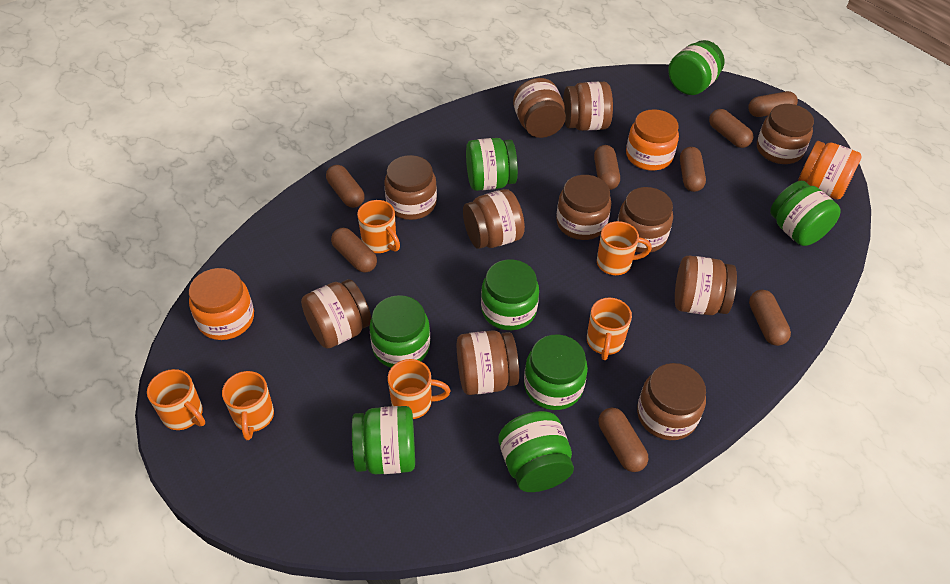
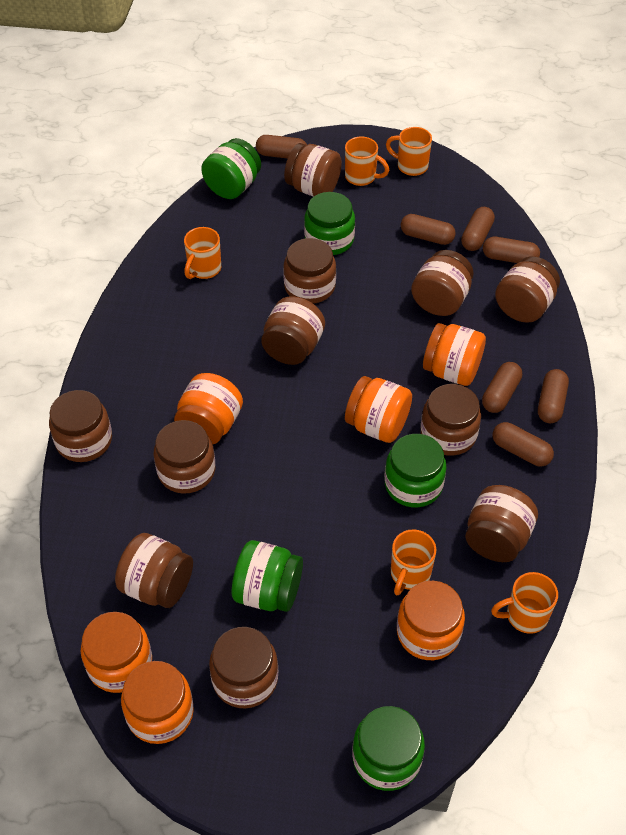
brown capsule: [326,165,365,208] [331,228,377,273] [594,145,620,190] [599,408,648,472] [680,147,706,192] [709,109,753,148] [748,91,798,117] [749,290,791,346] = 8 -> [256,135,307,159] [401,214,456,245] [461,207,495,251] [482,362,522,413] [483,237,540,263] [492,422,554,467] [538,369,569,423] = 7
green jar: [352,406,415,474] [369,295,430,368] [466,138,518,191] [481,260,539,330] [498,411,574,492] [524,334,588,410] [668,40,724,95] [770,181,840,246] = 8 -> [201,138,261,199] [232,540,303,612] [304,192,355,255] [352,706,425,791] [385,434,446,507] = 5
orange jar: [189,268,254,340] [626,109,679,171] [798,141,862,199] = 3 -> [81,612,152,693] [121,661,194,744] [174,373,243,444] [345,376,412,443] [397,581,465,660] [423,323,486,386] = 6
orange mug: [147,369,205,430] [222,371,274,440] [357,200,400,253] [388,359,450,419] [587,298,632,360] [597,221,652,275] = 6 -> [184,227,221,279] [345,136,389,186] [386,127,432,176] [391,529,436,595] [491,572,558,634] = 5

